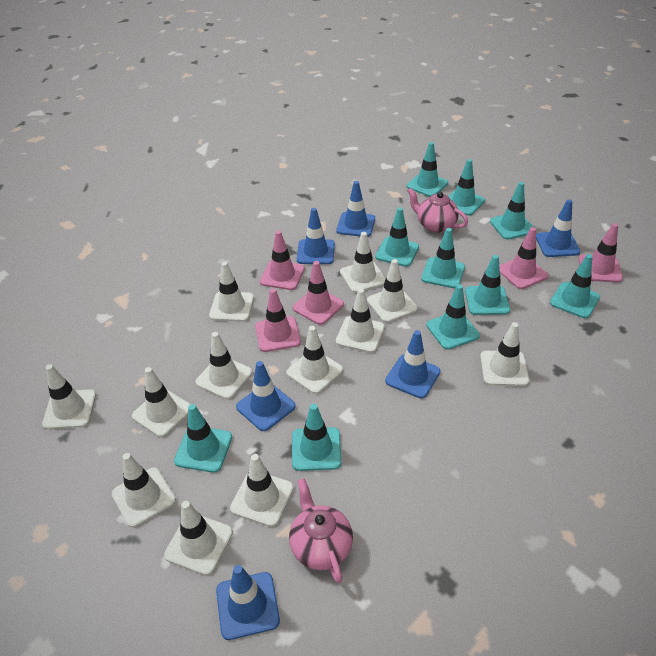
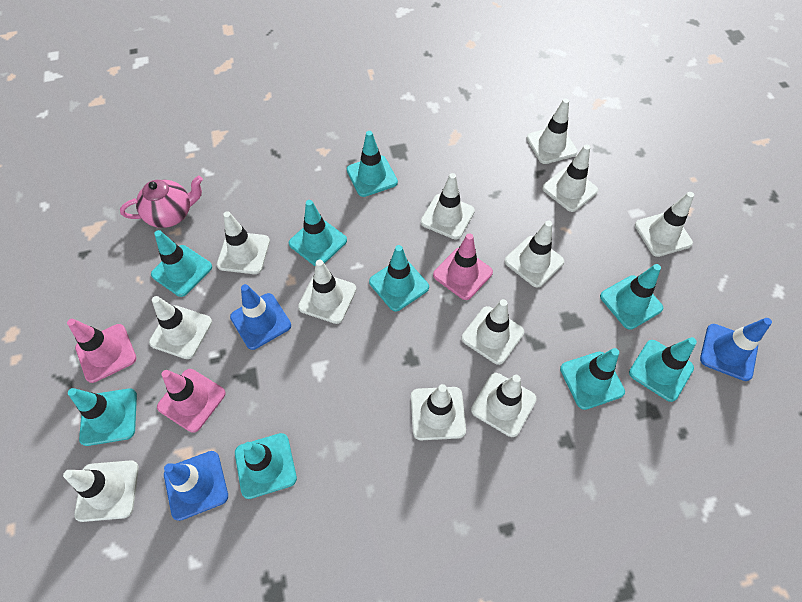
blue traffic cone: [216,565,280,640] [236,361,296,431] [297,208,335,264] [336,181,375,237] [385,330,440,398] [536,199,581,257] = 6 -> [164,451,228,521] [230,284,291,350] [700,318,772,381] = 3
pink teapot: [289,478,353,583] [408,188,468,233] = 2 -> [120,176,203,228] = 1
pink traffic cone: [255,289,301,352] [260,230,305,290] [293,261,344,325] [499,227,548,289] [579,223,623,283] = 5 -> [67,319,136,383] [157,369,226,433] [433,233,493,300] = 3
turquoise traffic cone: [174,404,232,473] [292,404,341,471] [375,207,419,267] [407,142,448,197] [421,228,465,288] [426,284,480,350] [448,159,485,216] [465,255,510,315] [490,182,533,240] [550,254,600,318] = 10 -> [68,388,137,446] [151,230,212,297] [235,433,297,499] [289,200,347,266] [347,131,398,197] [369,245,429,311] [560,348,625,410] [600,264,663,330] [629,337,697,402] = 9

